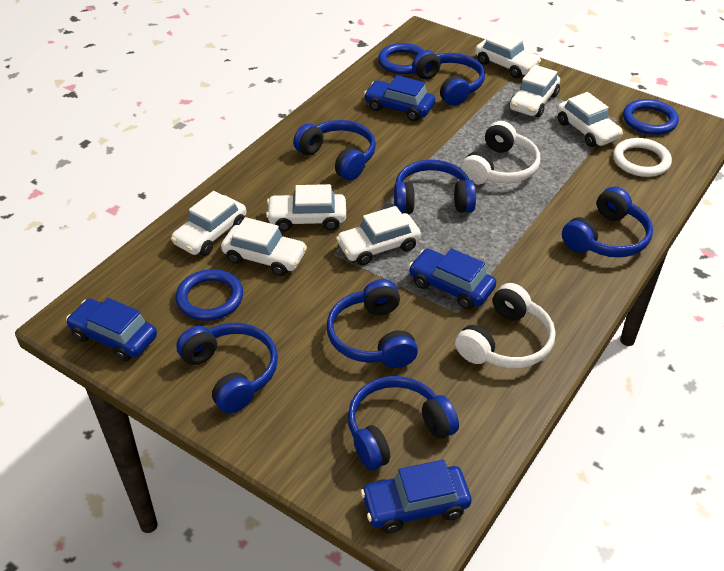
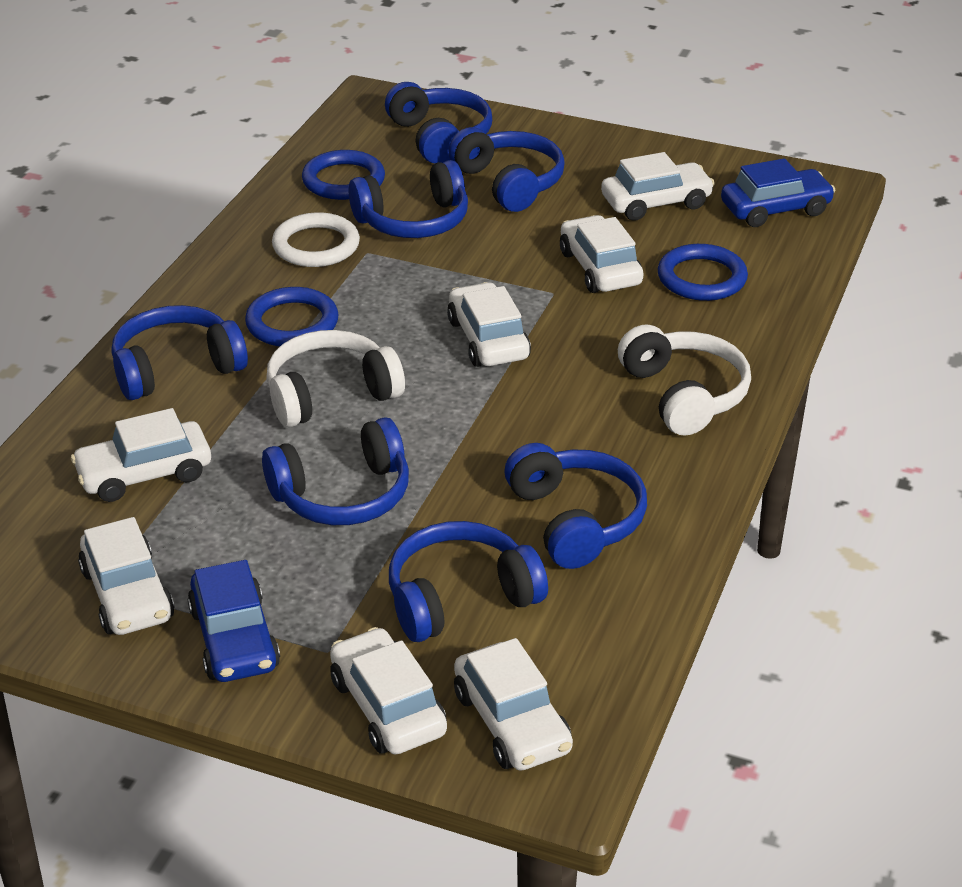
blue car: [66,298,157,361] [361,460,471,534] [364,75,435,121] [409,248,496,309] = 4 -> [188,560,280,682] [721,158,836,227] = 2

